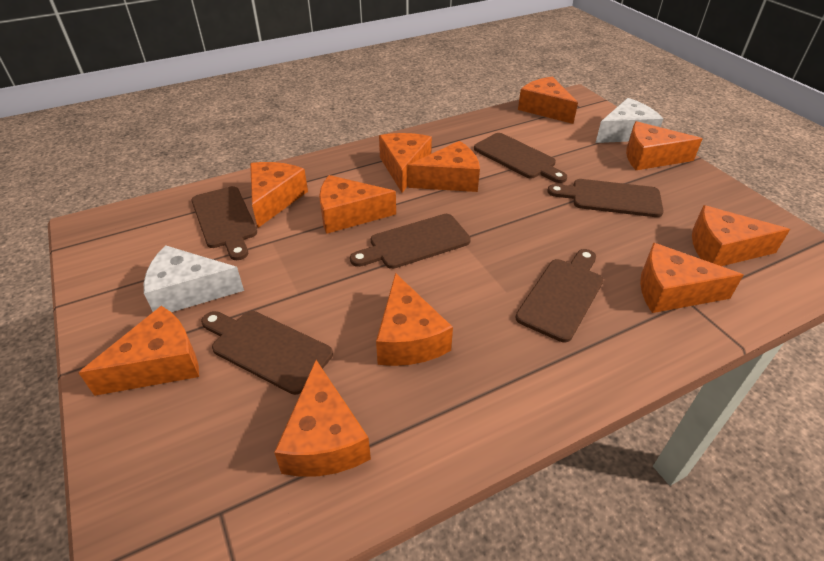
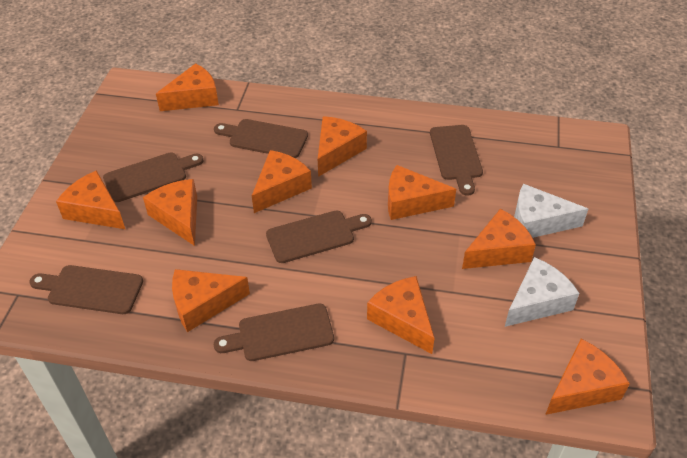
orange cheese: [78,306,199,396] [250,162,308,228] [274,360,371,477] [319,175,396,234] [376,273,453,366] [379,133,432,192] [408,141,480,192] [518,76,578,124] [626,121,702,170] [640,243,744,313] [692,205,790,266] = 11 -> [56,170,125,229] [143,179,197,246] [156,63,219,111] [172,269,250,332] [252,150,312,213] [318,116,367,177] [367,276,434,354] [388,165,456,220] [462,209,536,269] [545,339,630,415] = 10

